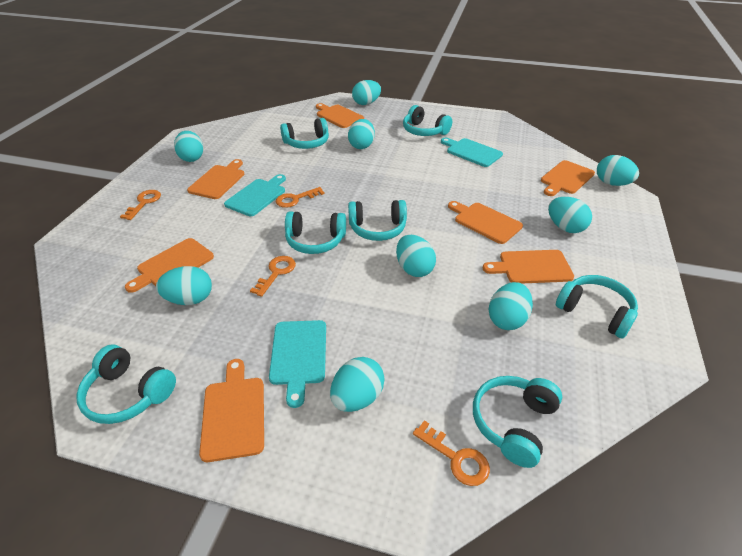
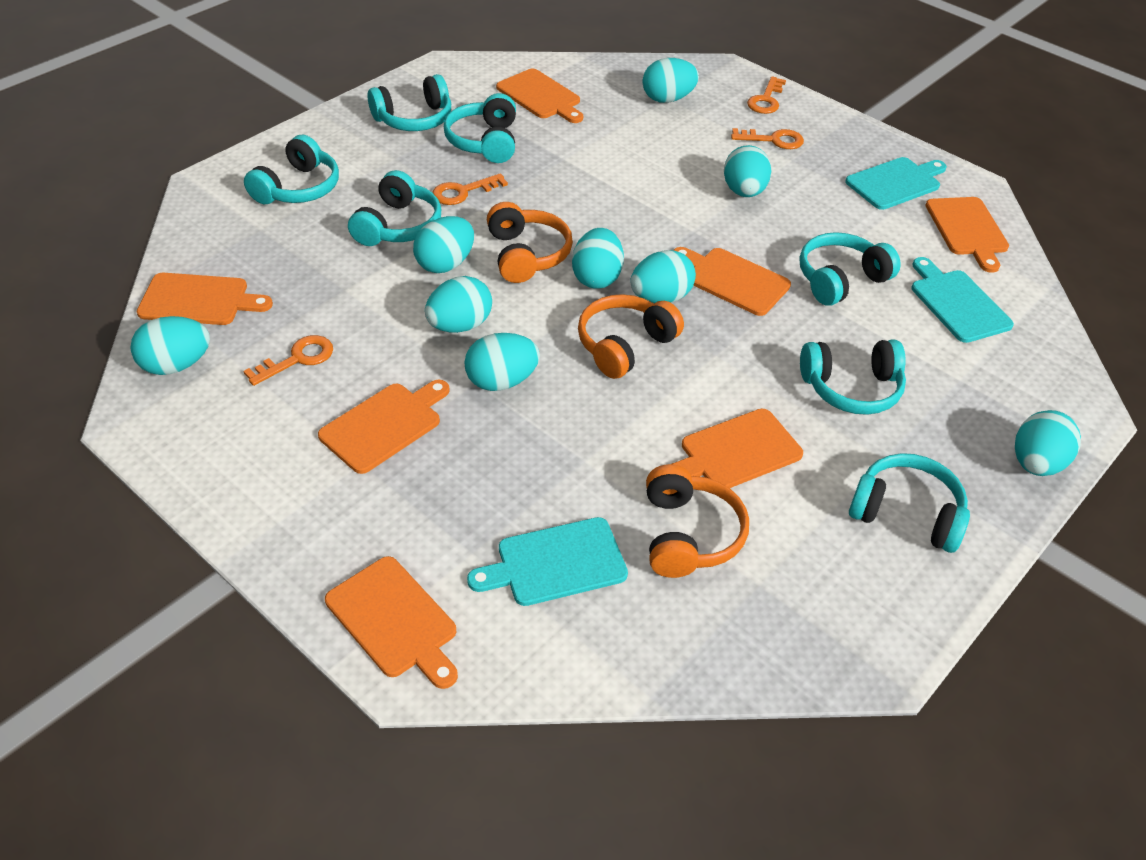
orange headphones: none = 0 -> [487,202,573,283] [578,294,684,379] [646,464,749,578] = 3

